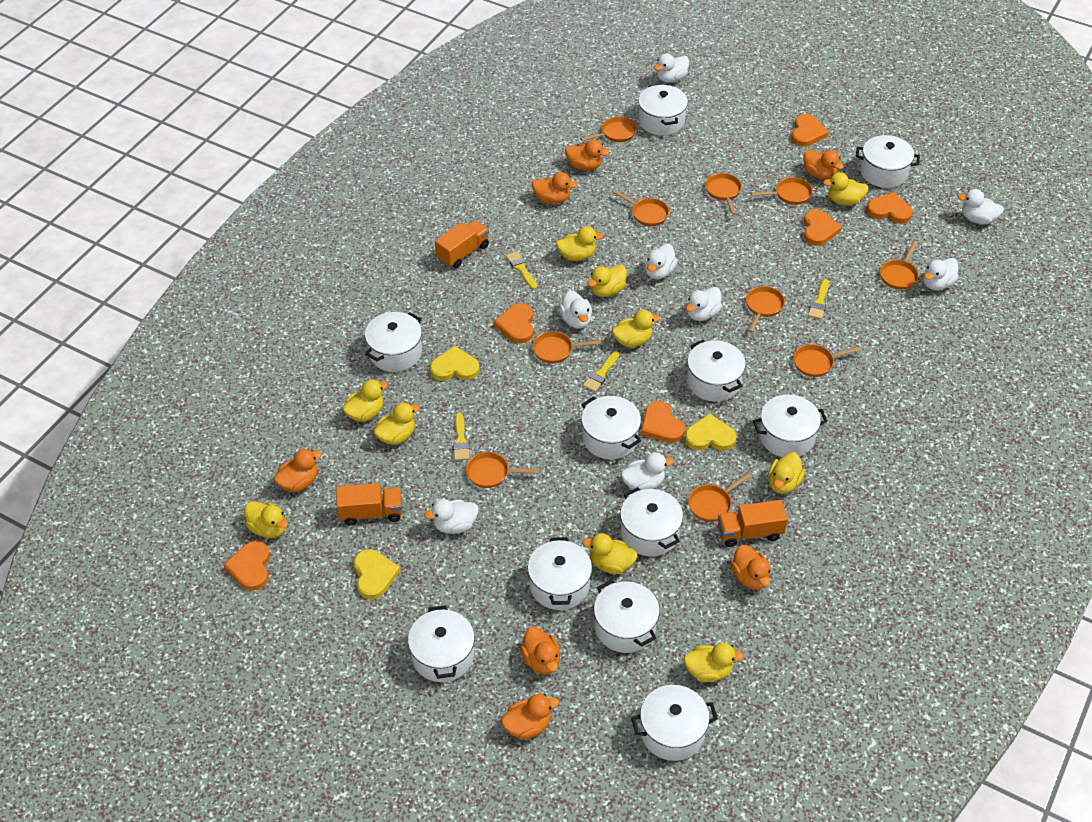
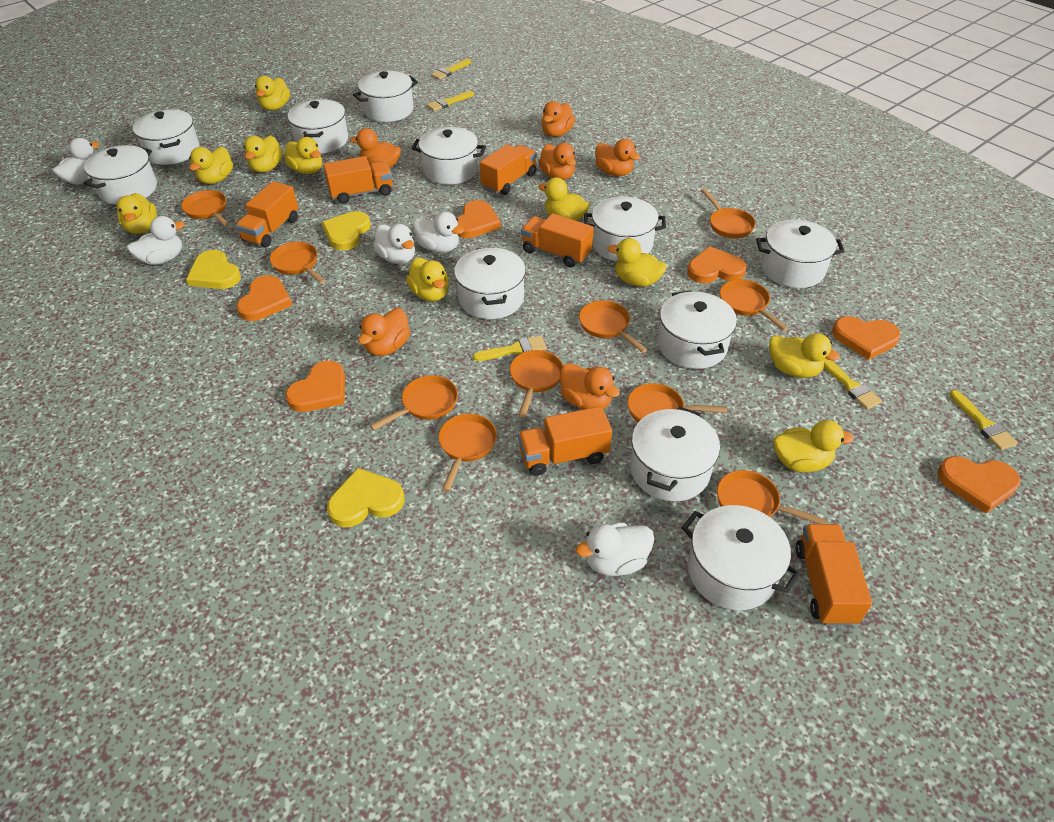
orange duck: [274,448,322,492] [501,694,559,740] [520,627,560,675] [532,172,577,204] [565,139,609,170] [731,545,771,590] [804,149,844,180] = 7 -> [350,128,401,168] [358,308,410,356] [539,143,576,180] [541,101,575,137] [560,363,620,410] [595,139,640,176] = 6
orange truck: [336,483,402,526] [435,220,489,268] [718,500,788,547] = 3 -> [235,181,298,248] [323,156,392,204] [480,144,537,195] [518,406,612,476] [521,213,594,267] [795,524,872,626] = 6
white duck: [424,499,479,534] [559,290,592,329] [621,452,674,490] [645,244,678,279] [654,53,689,83] [686,287,722,321] [923,258,959,290] [958,189,1004,224] = 8 -> [53,138,99,185] [127,216,185,265] [373,224,415,264] [413,212,464,253] [576,523,654,576] = 5
yellow brush: [453,413,470,460] [506,251,537,290] [583,351,619,392] [808,279,829,319] = 4 -> [427,91,474,111] [431,59,471,80] [473,335,547,361] [824,358,882,410] [949,390,1018,450] = 5

